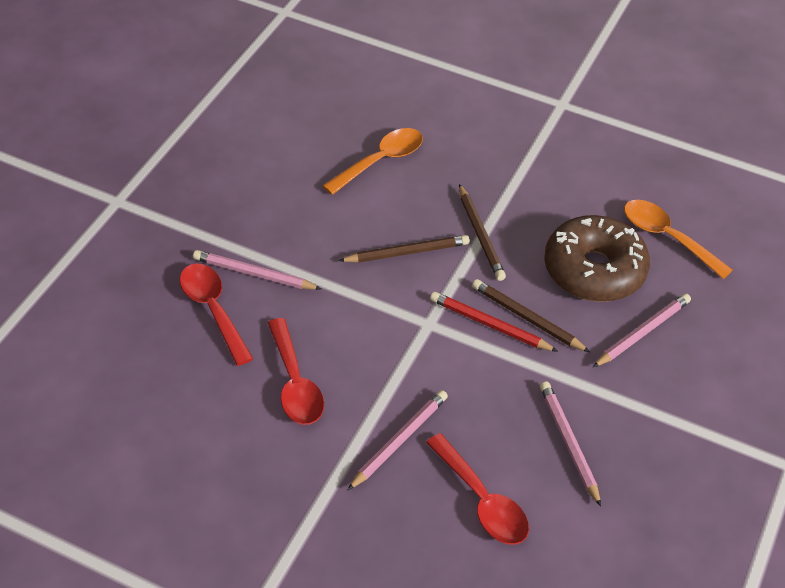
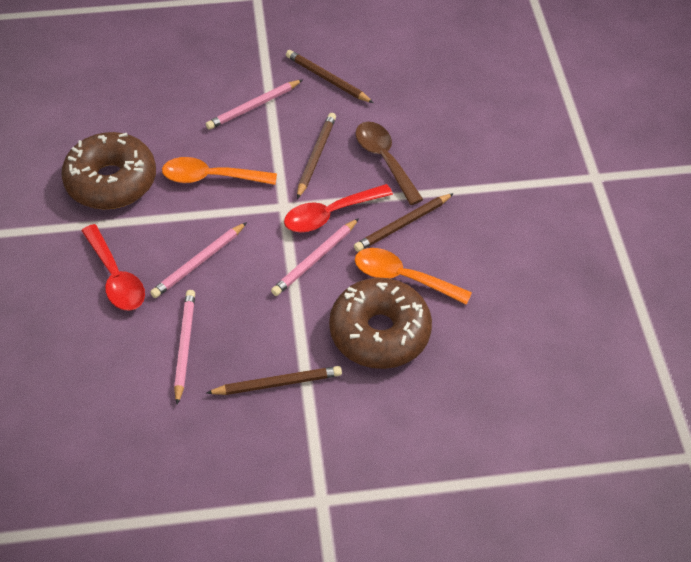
brown donut: [544,215,650,302] = 1 -> [61,132,156,209] [329,278,432,369] = 2
brown pencil: [338,235,470,263] [459,184,506,281] [472,279,590,352] = 3 -> [207,366,342,395] [286,50,373,103] [297,113,336,199] [354,193,454,252] = 4
brown spoon: none = 0 -> [355,122,423,205] = 1
red pencil: [430,292,558,352] = 1 -> none = 0
red spoon: [180,263,253,366] [268,318,324,425] [426,433,529,545] = 3 -> [82,224,145,311] [284,184,393,232] = 2

